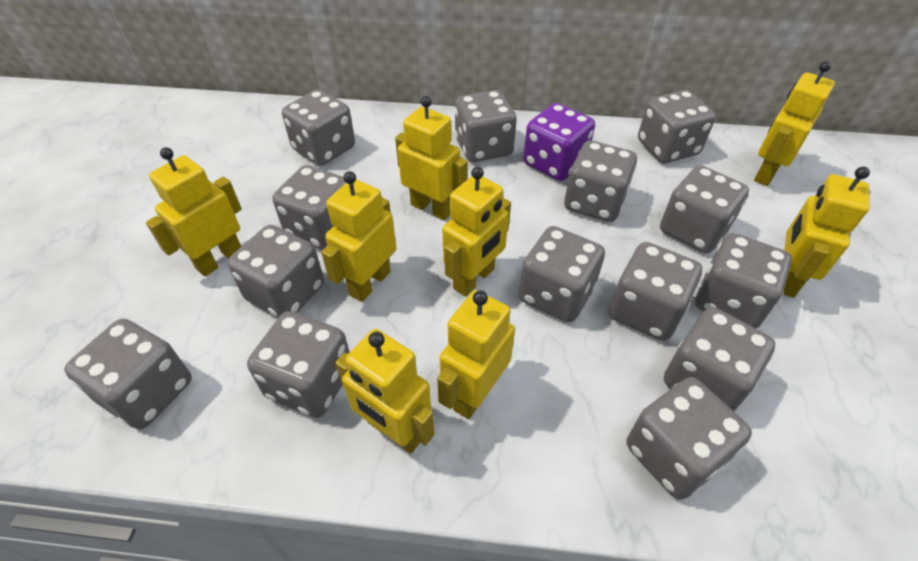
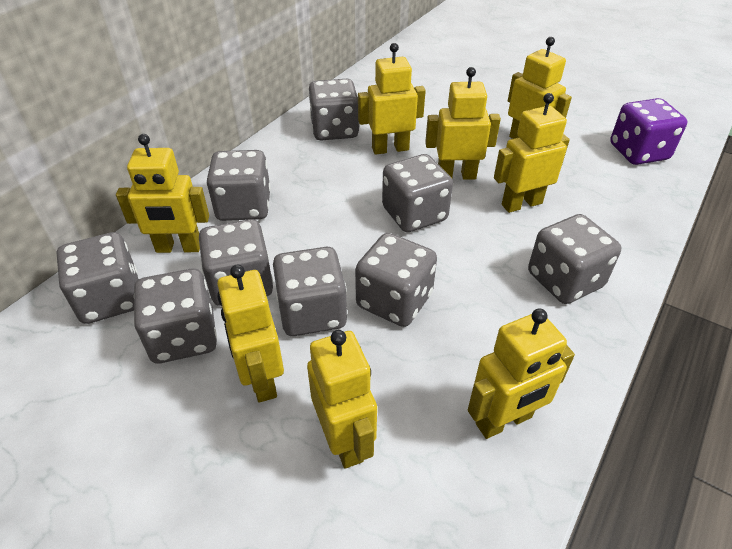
grey dice: [64,318,192,429] [227,225,324,318] [247,311,350,418] [273,165,346,250] [282,90,355,166] [455,90,517,162] [519,226,605,322] [564,141,637,222] [609,242,702,341] [626,377,752,500] [638,90,716,163] [660,165,749,253] [664,307,776,412] [695,233,792,329] = 14 -> [57,232,138,324] [134,268,217,363] [199,219,273,306] [207,150,271,221] [273,247,347,336] [308,79,359,141] [355,233,437,327] [382,154,453,232] [528,214,622,304] = 9

